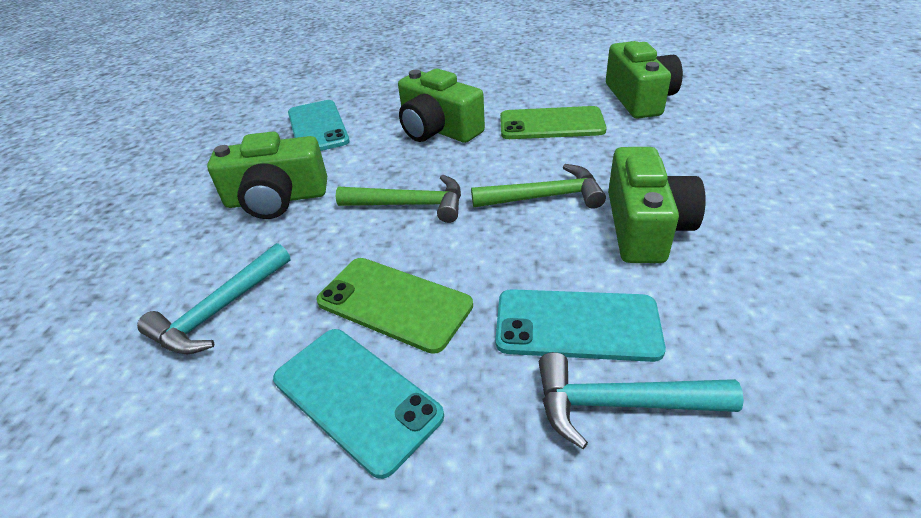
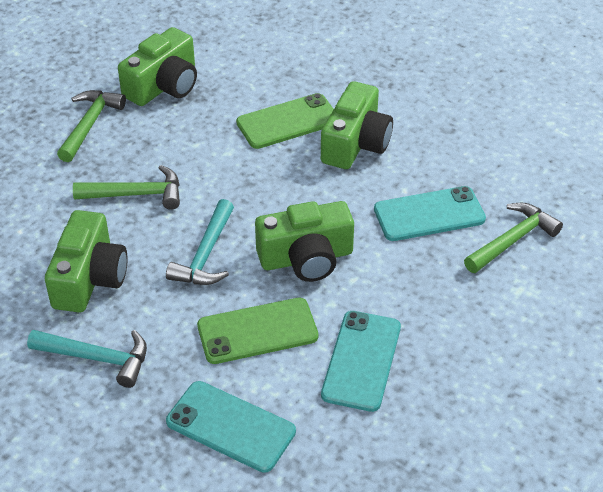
green hammer: [336,175,461,223] [471,164,606,209] = 2 -> [57,90,126,162] [73,165,180,210] [464,203,563,273] = 3

